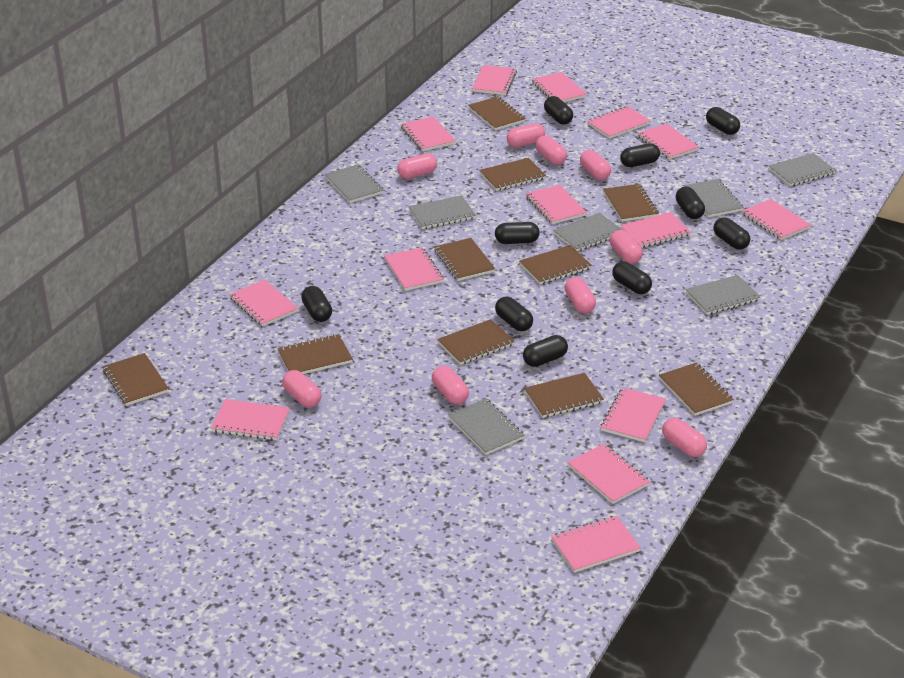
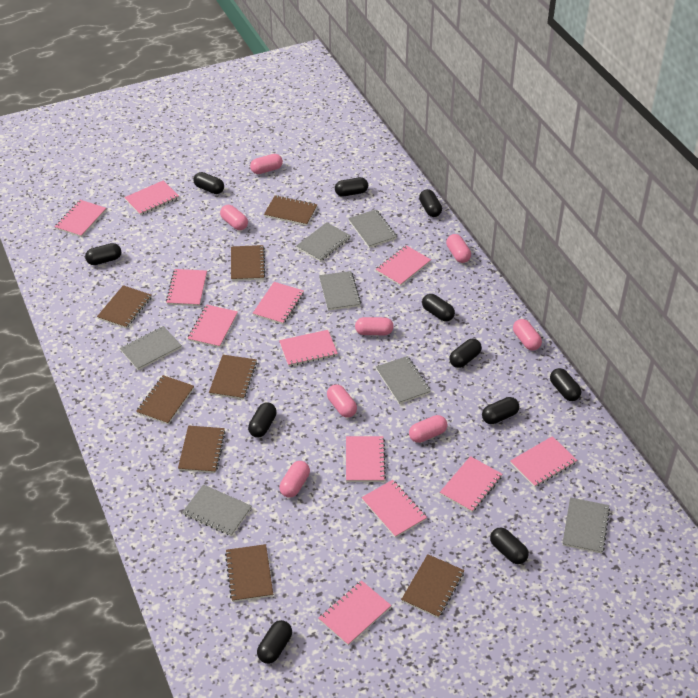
black capsule: [301,286,332,322] [495,222,540,244] [495,297,533,331] [523,335,568,367] [544,96,573,124] [612,262,652,294] [620,143,660,167] [676,187,705,219] [706,107,740,135] [713,217,750,250] = 10 -> [85,243,121,265] [193,172,224,194] [248,402,277,437] [257,620,292,664] [335,177,368,197] [419,189,442,217] [422,294,455,322] [449,339,482,368] [482,397,519,424] [490,527,529,564] [550,368,581,401] = 11
brown notebook: [103,353,169,406] [278,334,353,374] [434,238,495,281] [437,319,515,365] [468,96,526,130] [479,158,546,191] [519,245,592,284] [524,373,604,418] [603,184,659,222] [659,362,734,416] = 10 -> [97,285,152,328] [136,375,194,424] [178,425,226,473] [209,355,257,400] [225,544,273,602] [231,245,265,281] [264,195,317,226] [401,554,464,618] = 8
pink capsule: [282,370,321,407] [397,154,437,179] [432,366,469,405] [507,123,545,147] [535,135,567,165] [565,277,596,313] [580,150,611,180] [610,230,643,264] [662,418,707,457] = 9 -> [220,205,248,230] [250,154,283,174] [279,461,310,498] [327,384,357,418] [355,317,394,335] [409,415,447,443] [446,234,471,263] [513,319,542,351] = 8
pink notebook: [211,399,290,440] [229,280,298,327] [384,247,444,291] [401,116,456,151] [472,65,517,95] [526,185,587,224] [532,72,587,102] [551,516,641,572] [567,444,650,504] [587,106,651,139] [601,388,666,442] [620,212,691,248] [638,124,699,159] [742,199,811,240] = 14 -> [55,200,106,237] [124,180,179,215] [166,269,207,306] [187,304,238,348] [253,282,304,324] [279,330,338,367] [319,580,391,646] [346,436,386,482] [361,480,427,538] [376,245,431,286] [440,456,502,512] [510,436,577,487] = 12

